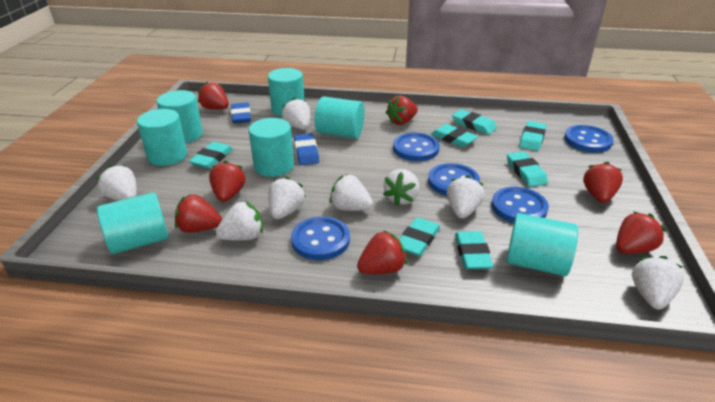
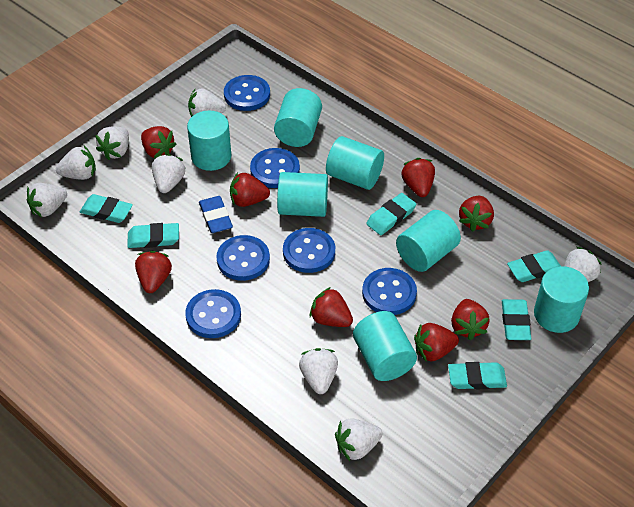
blue button: [291,216,350,260] [393,133,440,161] [428,163,480,196] [491,187,549,223] [564,125,613,153] = 5 -> [185,289,241,338] [216,235,270,281] [224,75,270,111] [250,148,300,188] [283,228,335,273] [362,268,417,315] = 6
blue eraser: [231,102,251,124] [294,133,319,165] = 2 -> [199,196,233,233] = 1
red strawberry: [175,194,222,233] [198,82,229,110] [209,161,246,202] [357,230,407,274] [386,96,418,125] [583,162,623,203] [616,211,666,254] = 7 -> [135,251,172,293] [141,126,176,159] [230,172,270,207] [310,287,353,327] [401,158,435,197] [414,323,459,361] [451,299,490,340] [459,196,494,232] = 8
turquoise eraser: [189,142,233,169] [399,217,440,256] [431,124,478,147] [452,109,497,135] [455,231,493,269] [507,151,548,187] [519,121,546,151] = 7 -> [80,194,133,223] [127,223,179,248] [366,193,416,235] [448,362,507,389] [502,299,531,340] [507,250,561,282] = 6

